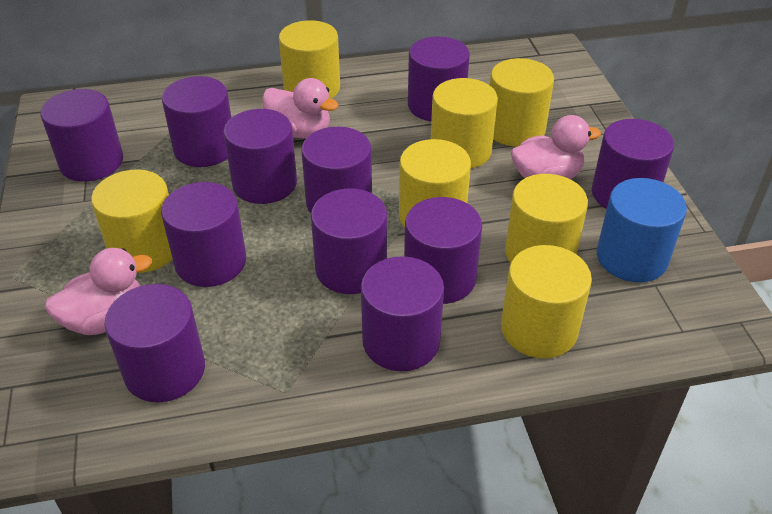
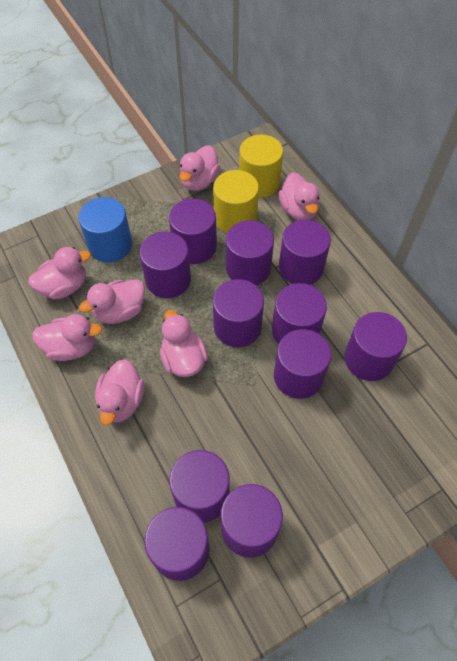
pink duck: [45,248,152,335] [262,78,338,138] [511,115,601,179] = 3 -> [28,247,91,299] [32,314,102,361] [79,279,145,324] [95,359,144,425] [160,310,208,377] [179,145,221,191] [279,172,320,220] = 7
yellow cylinder: [91,170,173,273] [279,20,340,99] [399,139,471,227] [431,78,498,168] [490,58,554,147] [501,245,592,358] [505,174,588,263] = 7 -> [213,170,259,233] [239,135,283,198] = 2

